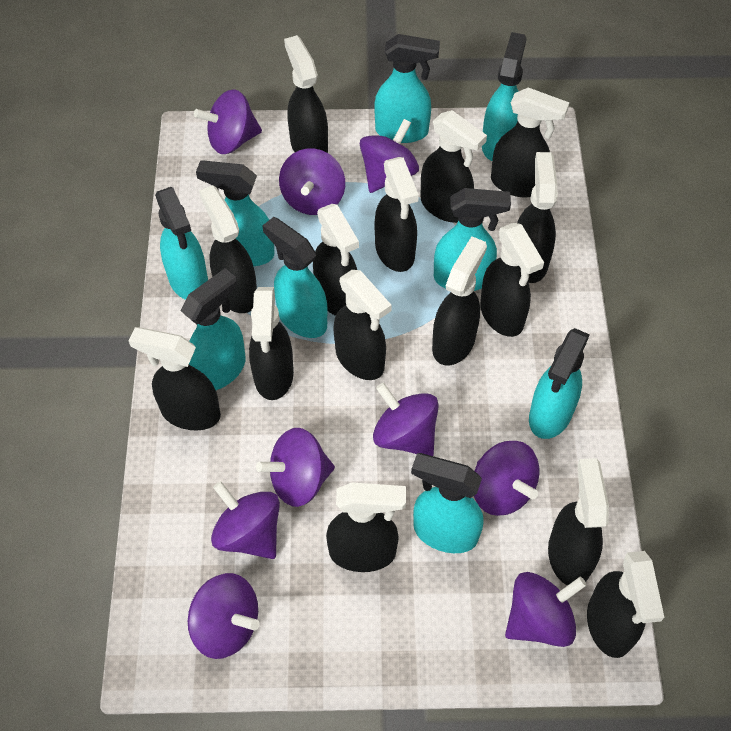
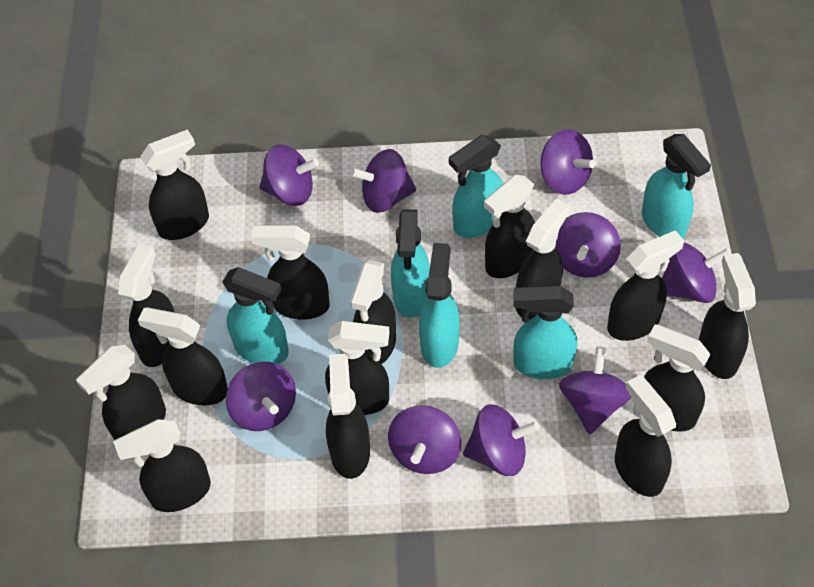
turquoise spray bottle: [155,187,208,300] [180,268,245,390] [196,161,275,266] [262,217,327,338] [374,34,440,143] [411,453,484,553] [434,188,511,291] [482,32,527,161] [529,328,590,439] = 9 -> [222,267,289,364] [391,209,430,317] [419,243,460,368] [449,135,503,238] [513,285,577,379] [642,134,711,238] = 6

